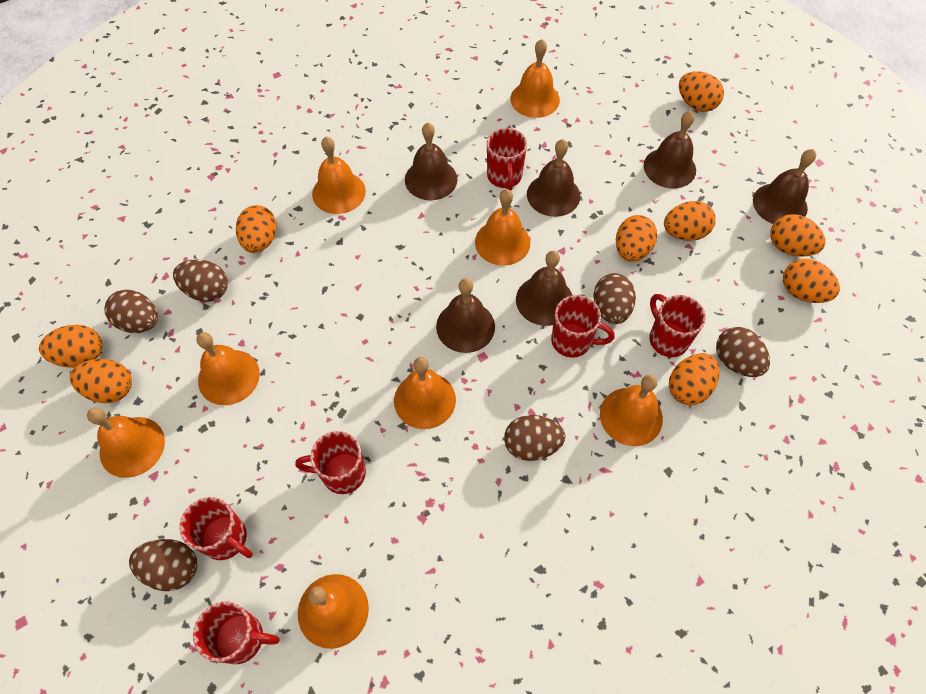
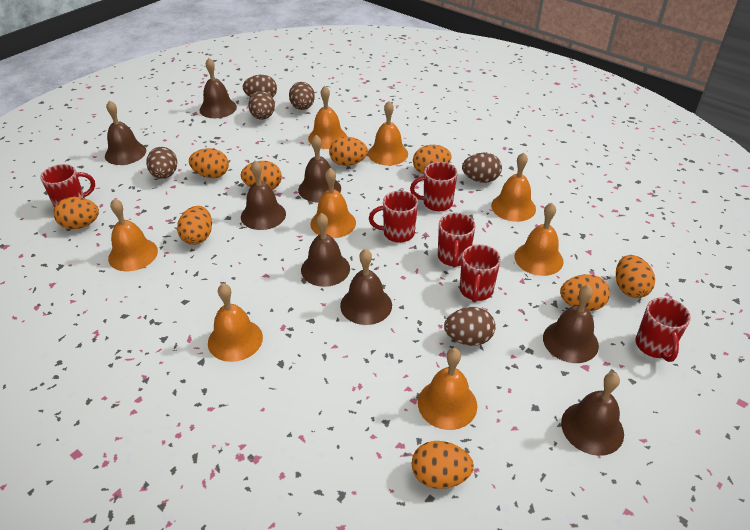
brown bell: [405,123,458,201] [436,278,495,353] [516,251,572,326] [527,139,580,217] [644,111,696,189] [753,149,816,224] = 6 -> [105,100,146,165] [199,58,237,118] [241,160,286,230] [298,135,341,203] [301,213,350,287] [340,249,392,325] [543,285,599,363] [561,372,624,456] = 8

